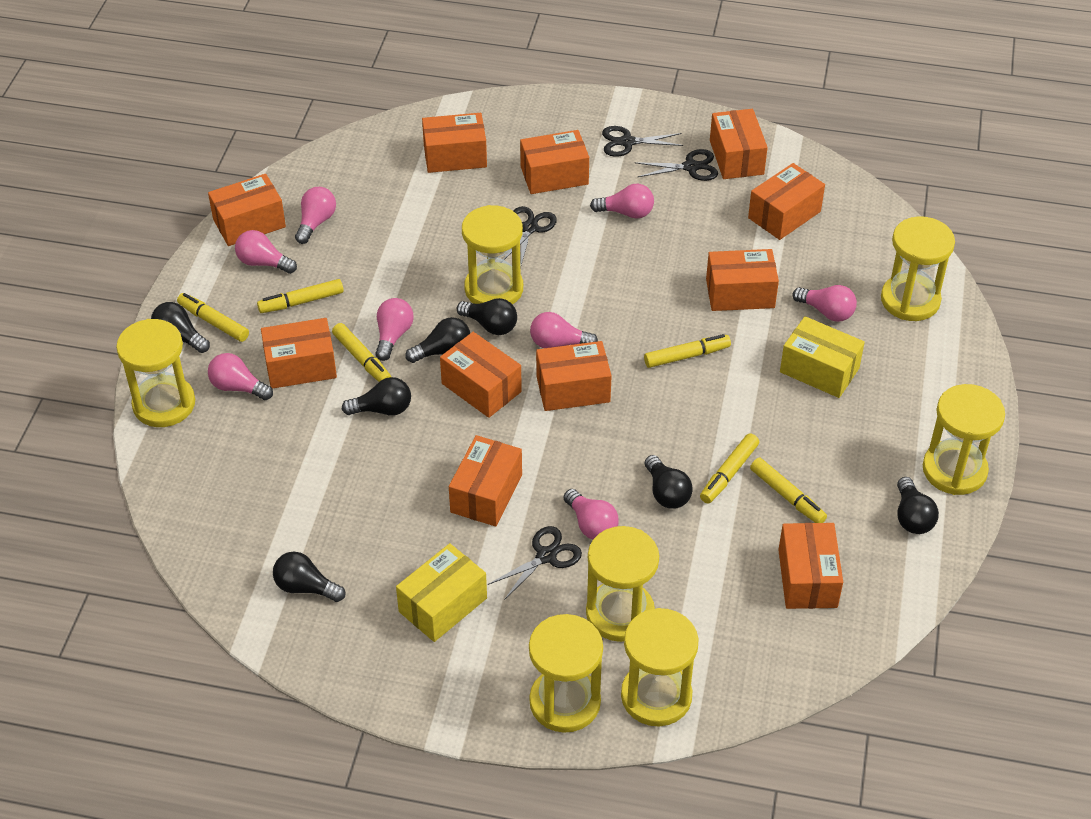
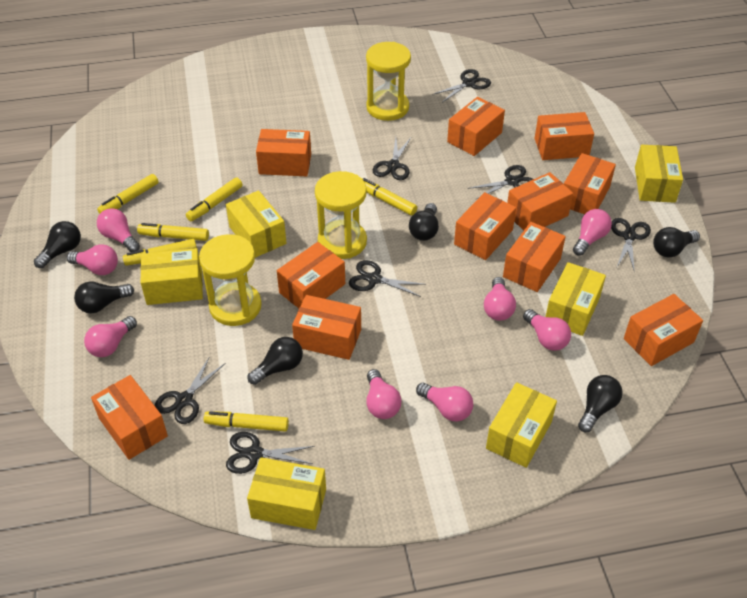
black light bulb: [151,302,210,353] [273,552,345,602] [342,377,411,416] [405,317,470,363] [457,298,517,335] [645,455,693,509] [897,477,939,534] = 7 -> [34,221,81,268] [74,281,134,313] [247,337,303,385] [409,203,439,241] [578,375,623,432] [653,227,700,258] = 6
black scissors: [488,526,582,600] [503,206,557,268] [602,126,683,157] [635,149,718,181] = 4 -> [155,356,226,424] [226,432,315,474] [349,260,426,297] [373,138,411,180] [432,69,491,102] [467,165,533,200] [611,218,651,272] = 7
yellow box: [396,543,487,642] [780,316,865,398] = 2 -> [140,248,203,305] [226,190,286,258] [247,457,326,530] [486,382,557,468] [546,262,606,336] [635,145,683,203] = 6
yellow hourglass: [116,319,195,427] [462,205,523,304] [529,614,603,733] [586,526,659,642] [621,608,699,726] [881,216,955,321] [923,384,1005,495] = 7 -> [199,234,262,326] [315,171,367,259] [366,42,411,121] = 3

